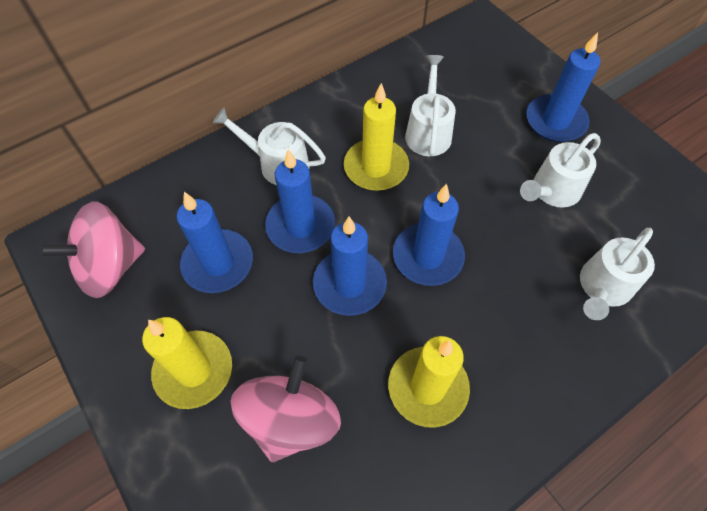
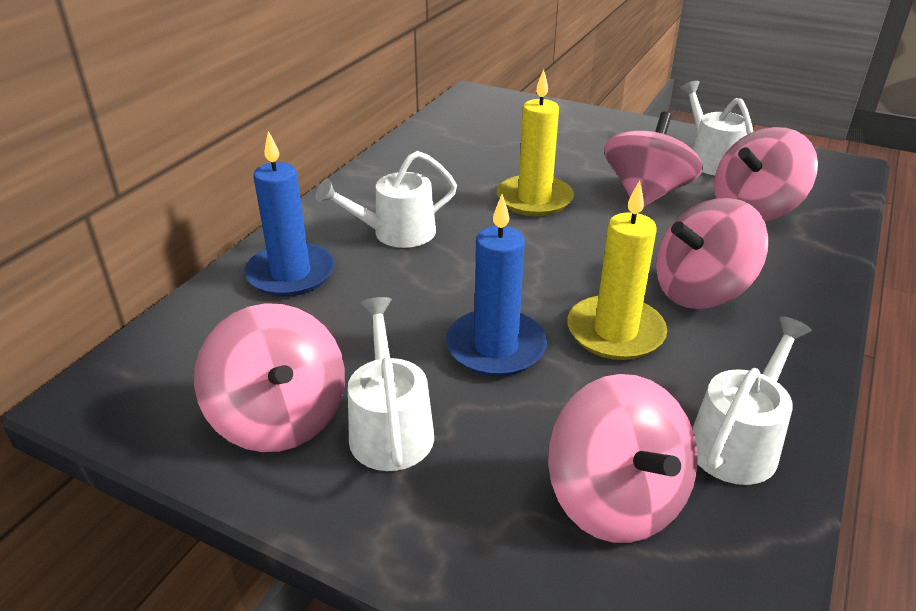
blue candle: [177,192,253,293] [265,149,335,253] [313,217,387,316] [393,184,465,286] [526,32,601,142] = 5 -> [244,131,335,297] [446,194,547,377] = 2
pink spinning top: [39,201,145,298] [230,356,341,462] = 2 -> [194,303,345,452] [548,374,698,543] [604,112,703,207] [656,198,768,309] [714,127,818,222] = 5
yellow candle: [142,317,232,409] [344,83,409,191] [388,336,470,428] = 3 -> [497,69,574,216] [567,181,667,360] = 2

